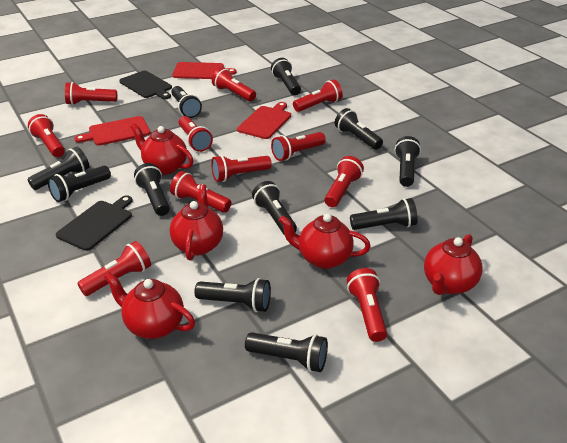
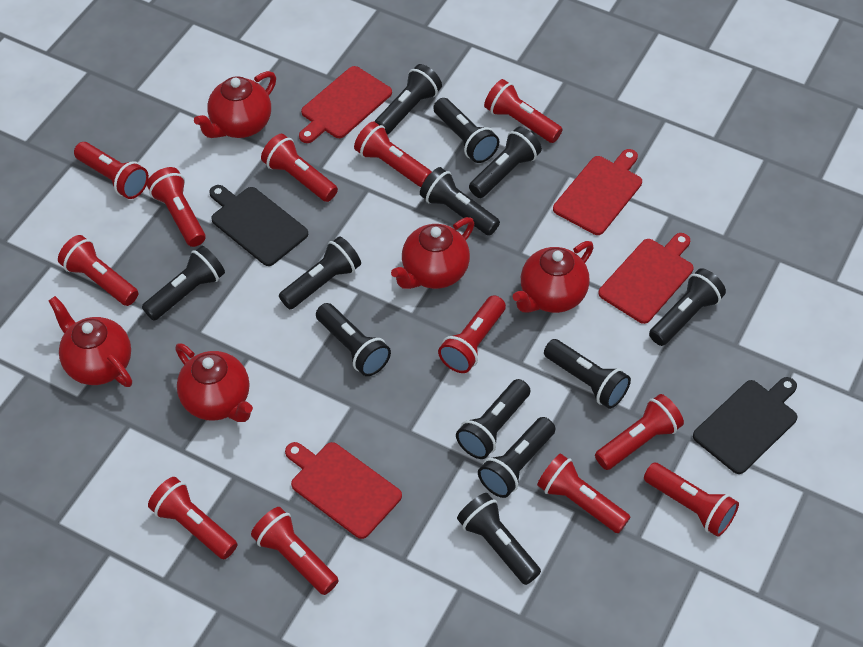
black flashlight: [27,147,90,190] [48,166,111,202] [134,163,170,216] [171,86,202,118] [194,278,271,312] [245,332,328,372] [252,181,297,234] [271,58,301,95] [335,108,383,150] [350,198,418,230] [395,136,421,187] = 11 -> [142,246,225,321] [279,236,361,309] [316,303,391,376] [374,64,442,135] [420,167,500,236] [433,98,500,163] [456,379,530,459] [457,493,541,585] [469,127,542,198] [478,417,555,498] [544,339,631,409] [649,268,726,346] = 12
red cutting board: [74,116,151,146] [172,62,237,79] [237,102,291,139] = 3 -> [285,442,402,539] [299,66,392,143] [553,149,642,235] [598,233,693,324] = 4
red flashlight: [28,114,65,157] [65,82,117,105] [77,241,151,296] [170,171,231,213] [179,116,213,152] [211,155,272,182] [212,67,256,101] [271,132,326,161] [293,79,342,112] [324,156,364,207] [347,268,387,342] = 11 -> [58,235,138,306] [74,142,149,199] [147,167,206,247] [148,477,237,559] [251,507,339,595] [261,134,338,202] [354,122,432,187] [438,295,506,373] [484,79,562,143] [537,453,630,533] [595,394,684,470] [644,463,739,537] = 12

